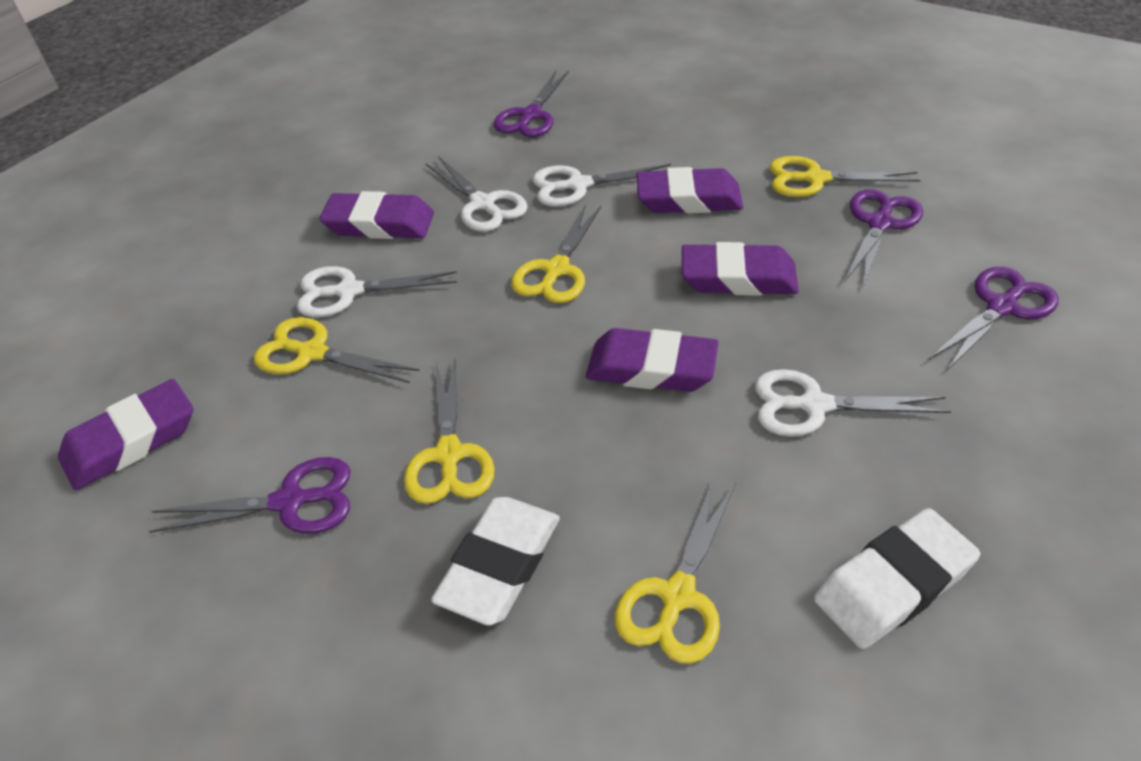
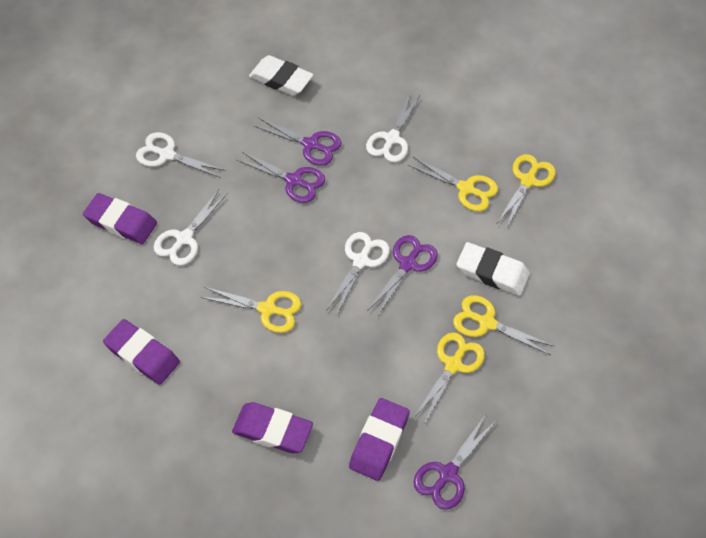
purple eraser: [58,379,193,490] [320,191,434,239] [586,328,719,392] [636,167,743,214] [682,242,799,296] = 5 -> [83,193,157,244] [103,319,180,385] [232,402,313,453] [349,398,410,481] = 4

